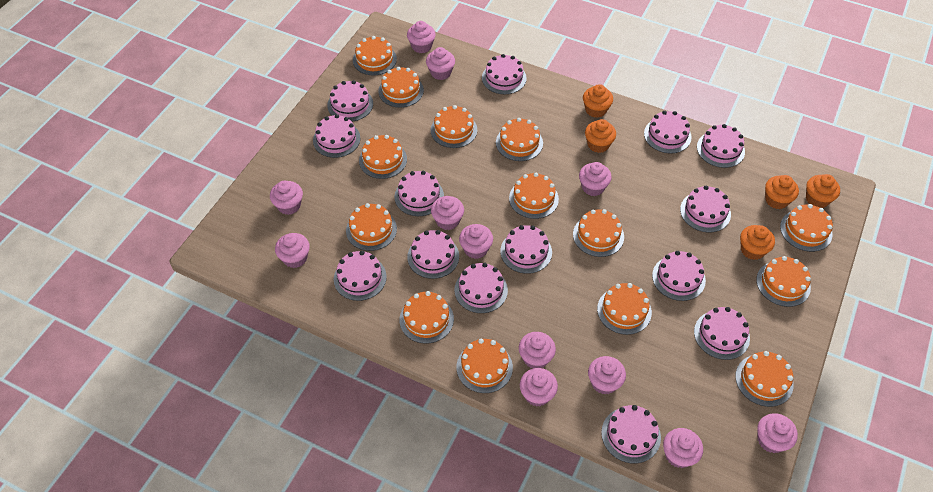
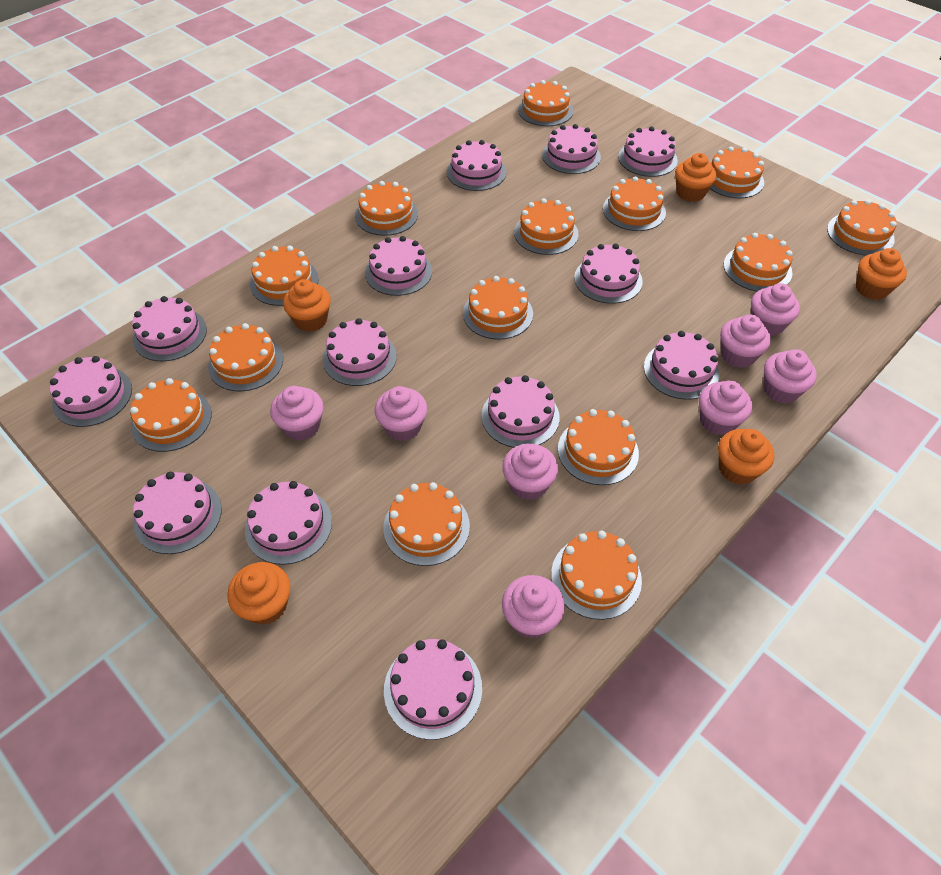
pink cake: [313,114,360,158] [327,80,373,122] [334,250,387,301] [395,171,444,216] [407,230,459,279] [454,263,508,313] [482,54,527,94] [500,225,552,274] [601,405,661,464] [644,111,692,154] [652,251,706,301] [680,186,731,233] [694,307,750,360] [697,124,745,168] = 14 -> [50,356,132,427] [132,296,207,362] [133,472,222,554] [245,481,332,565] [323,318,397,386] [365,236,432,296] [384,639,482,740] [447,140,506,191] [481,375,560,448] [542,124,601,174] [574,244,643,304] [618,127,678,177] [644,331,719,400] = 13
pink cupcake: [270,181,303,215] [275,233,310,268] [407,21,436,53] [426,47,455,80] [431,196,464,230] [459,224,493,259] [519,332,556,368] [520,368,558,407] [579,162,612,196] [588,356,626,395] [663,428,703,468] [757,413,798,453] = 12 -> [270,386,324,441] [375,386,427,441] [502,444,558,500] [502,575,565,639] [699,380,752,435] [720,315,771,368] [751,283,800,336] [763,349,817,403] = 8

